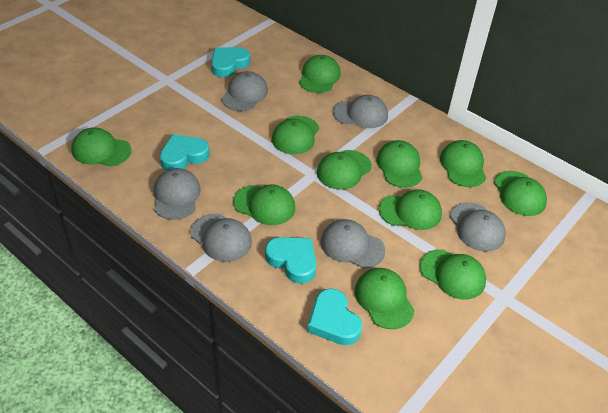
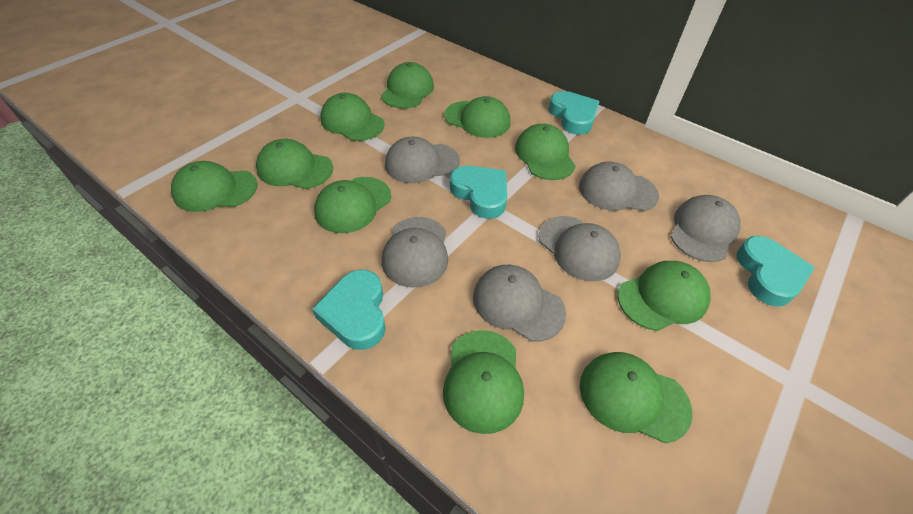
green cap: [71,127,131,167] [233,185,295,225] [272,116,319,154] [299,55,341,93] [317,150,372,190] [355,268,415,329] [376,140,423,188] [379,189,442,230] [420,249,486,299] [440,140,486,187] [494,171,547,216] = 11 -> [171,161,258,212] [256,139,333,189] [314,177,391,233] [320,93,385,141] [381,62,434,109] [443,330,524,434] [444,96,510,138] [515,124,576,180] [580,352,692,444] [618,261,711,331] = 10

